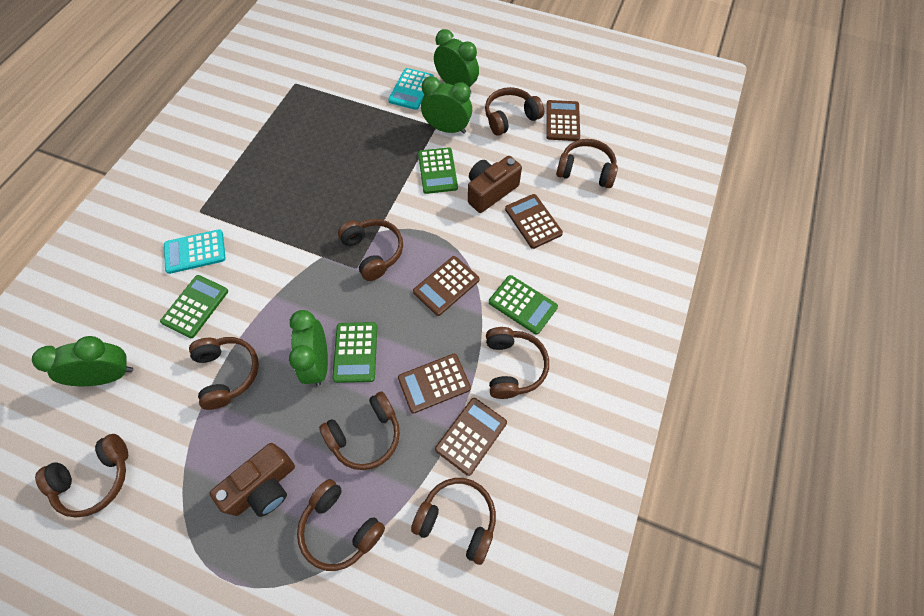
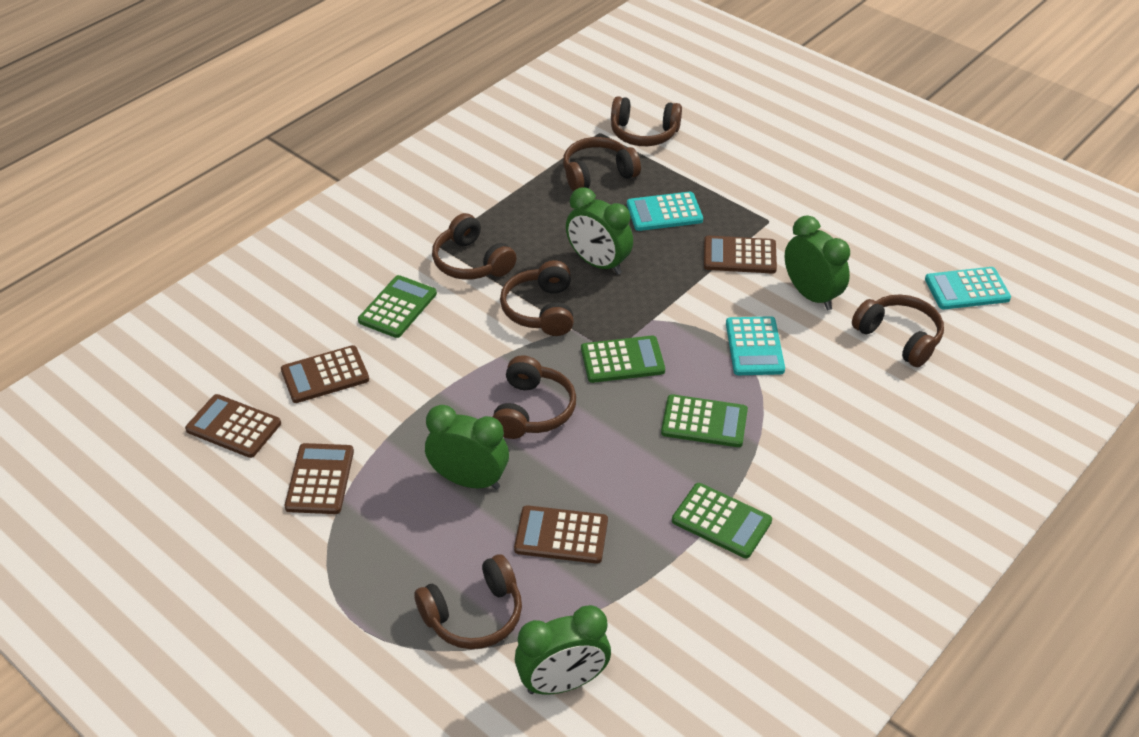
brown camera: [209,443,295,517] [468,156,522,213] = 2 -> none = 0
brown headphones: [35,434,128,518] [189,337,259,410] [297,479,385,571] [319,392,400,470] [338,219,403,281] [411,478,496,565] [485,87,544,136] [486,327,549,399] [556,139,618,188] = 9 -> [414,554,522,649] [432,213,517,280] [493,355,576,439] [500,260,574,336] [563,137,641,191] [611,96,682,146] [852,295,944,367] = 7
turquoise calculator: [164,229,226,274] [388,68,434,110] = 2 -> [627,192,703,231] [726,316,785,375] [925,267,1011,309] = 3

